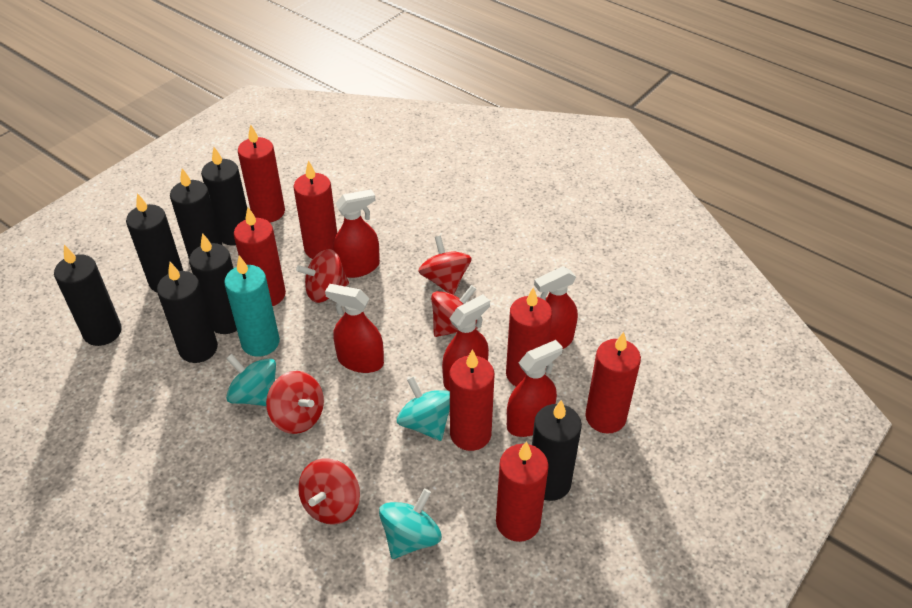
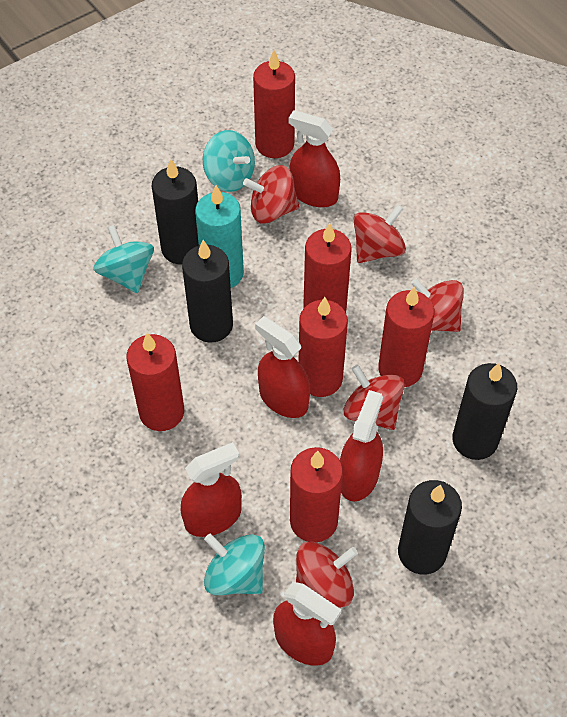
black candle: [54,245,122,346] [126,193,183,292] [157,262,218,363] [170,168,222,258] [189,233,237,334] [201,147,247,245] [532,400,582,501] = 7 -> [152,159,199,264] [182,240,233,343] [398,480,462,574] [452,363,517,460] = 4
red candle: [234,207,286,306] [238,124,285,222] [294,161,337,259] [450,349,494,451] [496,441,549,542] [506,287,552,386] [585,332,641,434] = 7 -> [126,333,184,431] [253,50,295,158] [290,447,343,542] [298,297,348,397] [303,223,352,312] [378,287,434,387] = 6

